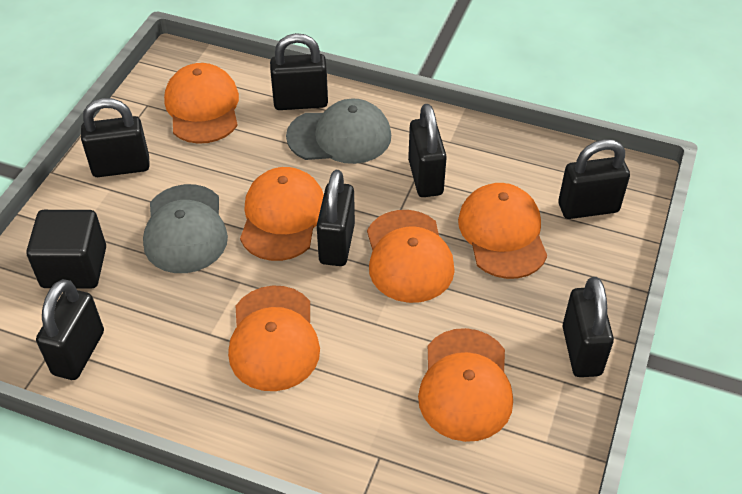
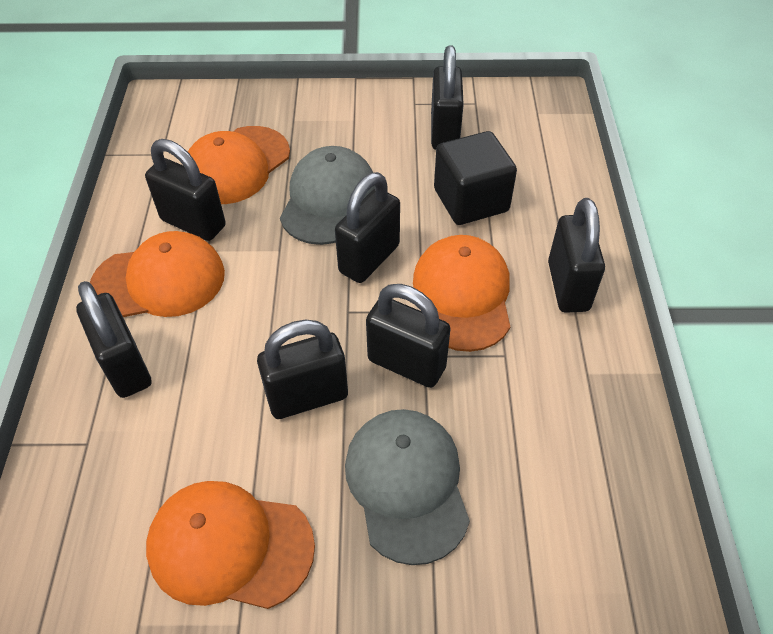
orange cap: [164,63,239,144] [228,286,320,391] [240,167,324,261] [367,210,455,303] [418,328,513,442] [458,183,547,279] = 6 -> [90,231,225,317] [146,481,315,609] [188,126,290,204] [413,235,510,352] = 4

